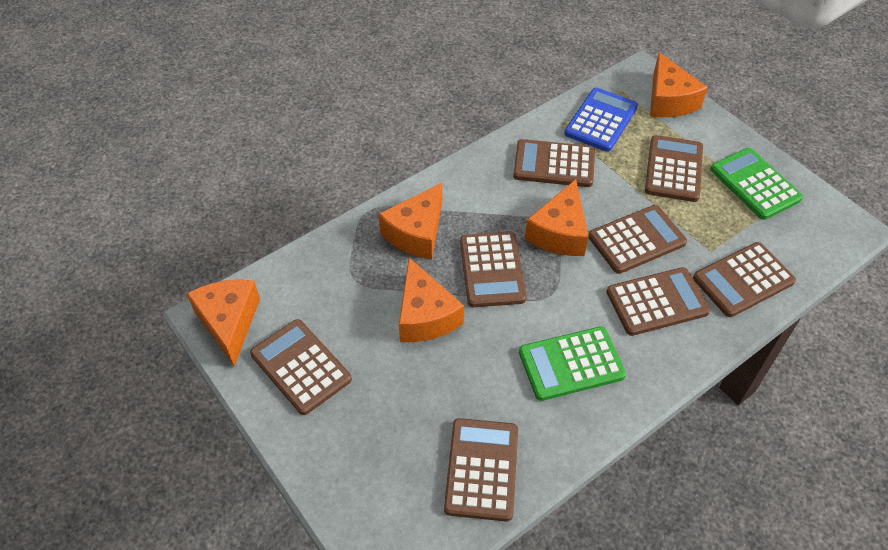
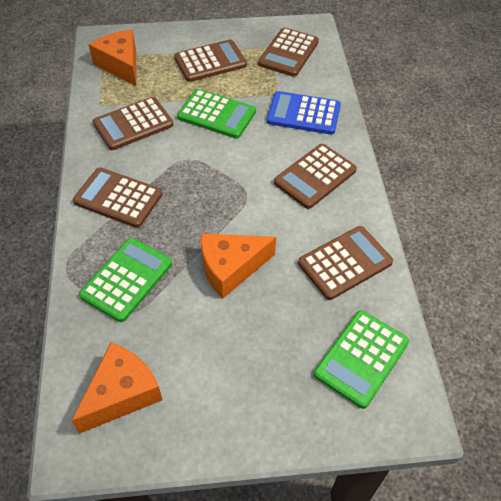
brown calculator: [250,319,352,415] [444,418,518,522] [460,232,526,307] [513,139,595,187] [588,205,687,274] [606,267,711,336] [645,135,703,202] [693,242,796,317] = 8 -> [73,167,162,228] [93,97,173,150] [174,40,247,82] [258,28,319,77] [274,144,357,209] [298,226,393,300] = 6
green calculator: [519,326,626,401] [711,148,803,220] = 2 -> [79,238,172,322] [177,89,256,139] [314,310,409,409] = 3
orange cheese: [187,279,260,367] [378,183,442,259] [399,258,464,342] [525,179,589,256] [650,52,708,117] = 5 -> [71,342,162,434] [89,30,136,86] [201,233,276,299] = 3

